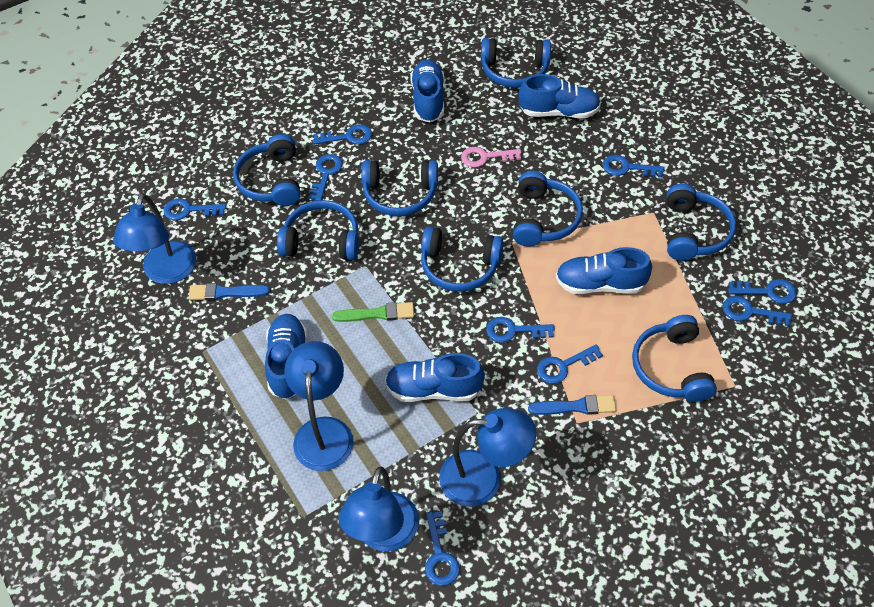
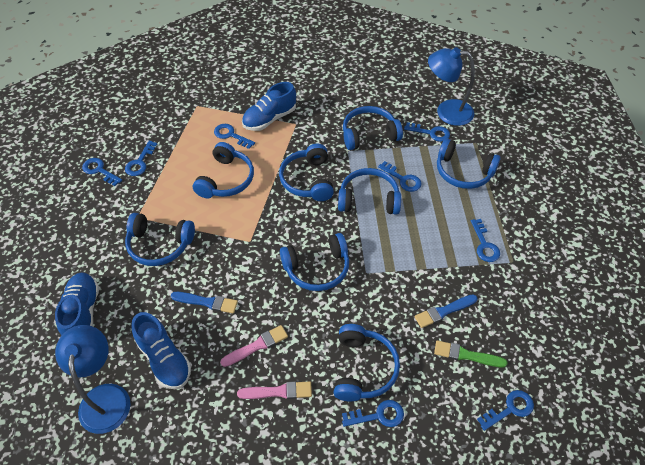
blue key: [164,198,226,220] [309,154,343,201] [313,124,372,145] [425,511,460,586] [486,317,555,343] [537,344,603,384] [603,155,665,177] [723,296,792,326] [728,279,797,304] = 9 -> [82,158,122,186] [125,141,157,176] [214,124,255,149] [342,400,404,427] [378,161,421,192] [404,122,450,142] [471,219,500,262] [477,390,534,431] = 8
blue lamp: [113,194,197,284] [284,341,353,471] [339,466,419,551] [439,408,536,507] = 4 -> [55,325,131,434] [428,47,475,126] = 2
blue shoe: [265,314,307,399] [385,353,485,402] [410,59,444,123] [518,74,601,118] [556,247,652,294] = 5 -> [55,272,99,336] [132,312,191,389] [242,82,296,131] = 3
pink brush: none = 0 -> [220,325,288,367] [237,381,312,399] = 2
pink key: [461,147,521,167] = 1 -> none = 0

